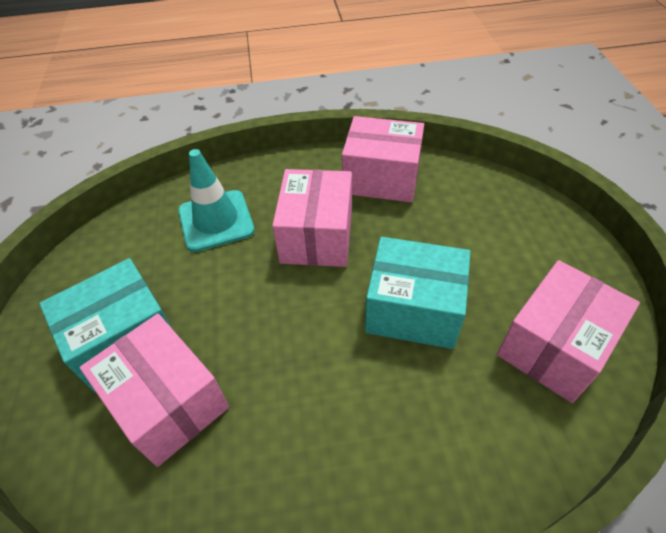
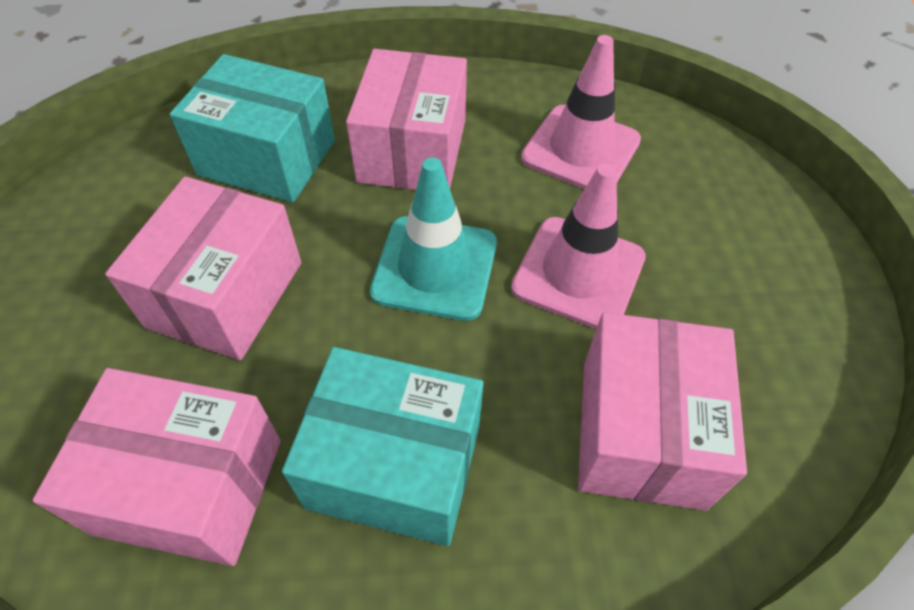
pink traffic cone: none = 0 -> [511,163,646,329] [521,35,641,189] = 2

